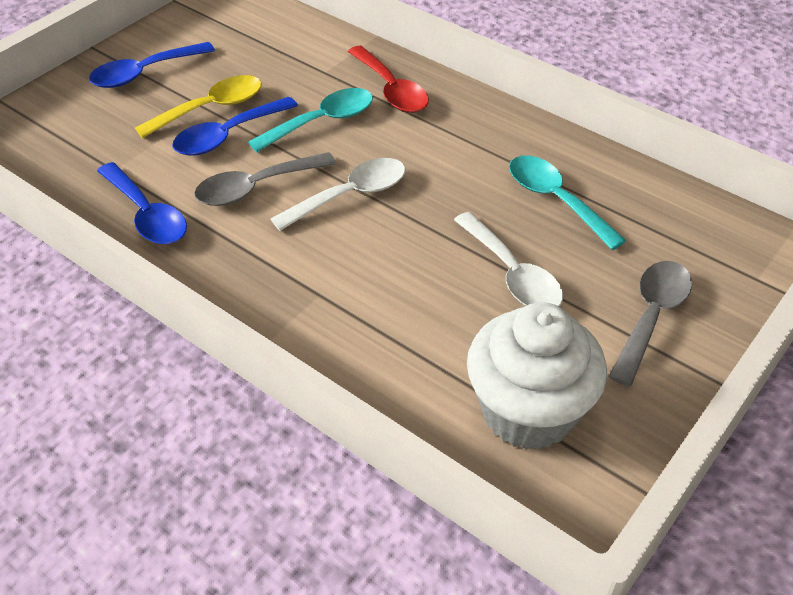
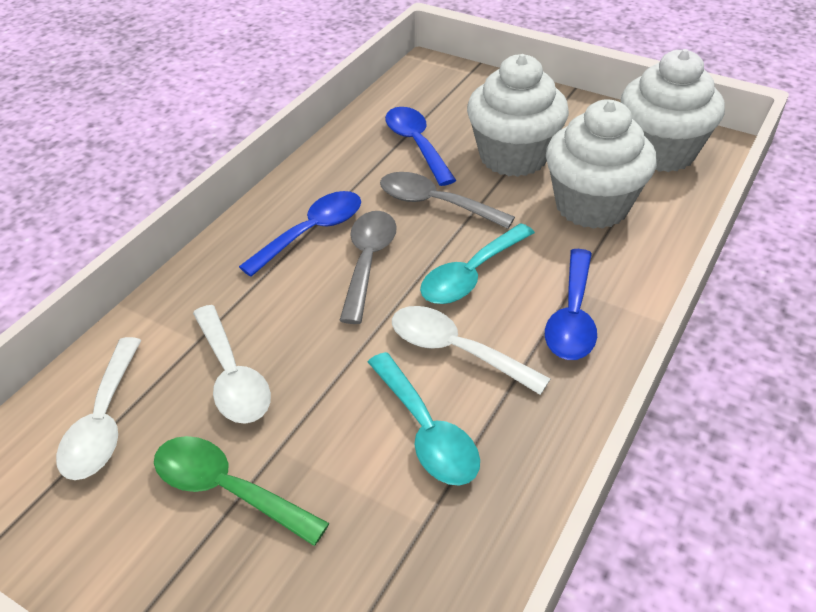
green spoon: none = 0 -> [154,436,329,546] = 1
red spoon: [348,46,429,113] = 1 -> none = 0
white cupcake: [467,302,607,450] = 1 -> [467,54,569,177] [546,100,657,229] [621,49,725,172] = 3
white spoon: [271,158,406,231] [454,212,563,306] = 2 -> [56,337,141,480] [193,305,271,424] [392,306,551,395] = 3
yellow spoon: [135,75,262,138] = 1 -> none = 0

